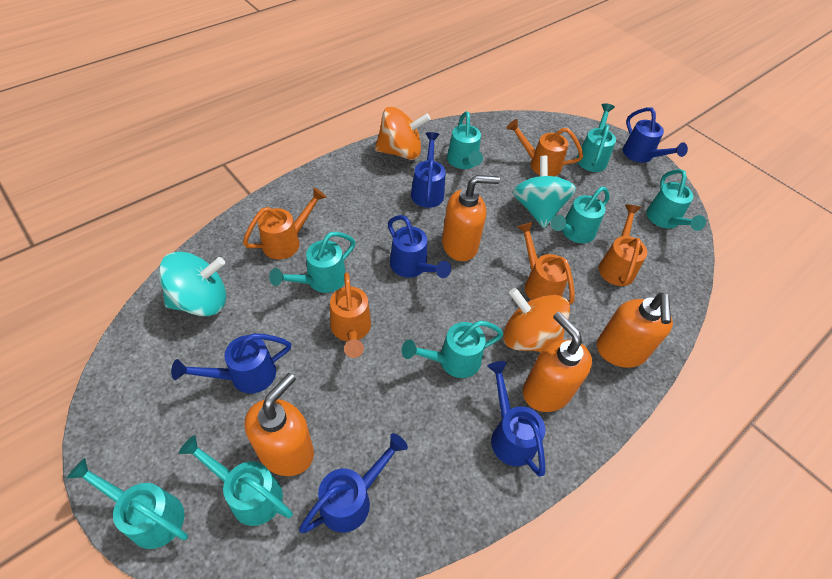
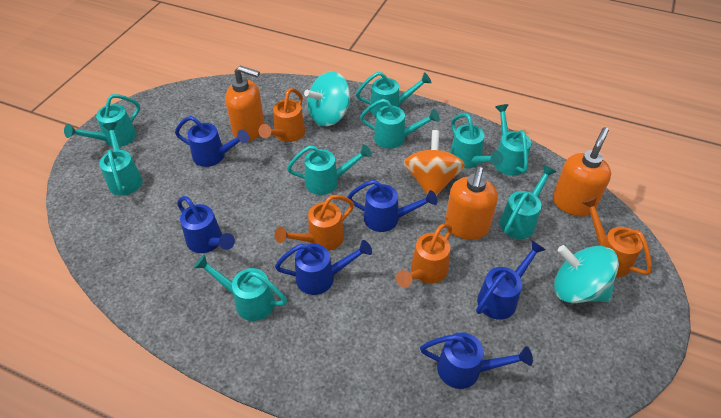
orange soap dispenser: [245,373,314,476] [442,175,500,261] [523,312,592,412] [597,293,673,368] = 4 -> [225,66,265,141] [445,167,498,240] [553,127,611,216] = 3
orange spinning top: [375,106,431,160] [503,288,570,352] = 2 -> [403,130,465,196] = 1
orange watering can: [243,187,326,259] [330,272,371,358] [506,119,583,176] [517,222,575,305] [599,204,647,286] = 5 -> [259,88,305,142] [275,195,354,251] [396,223,452,287] [581,197,652,277] = 4
turquoise watering can: [67,458,188,549] [178,435,293,526] [269,232,356,293] [402,321,503,378] [447,111,483,169] [551,187,610,243] [577,103,616,172] [646,169,706,231] = 8 -> [64,94,140,147] [99,122,143,196] [194,254,287,321] [287,144,372,195] [356,72,432,117] [360,99,440,149] [450,113,503,168] [494,104,531,176] [500,165,556,239] = 9

